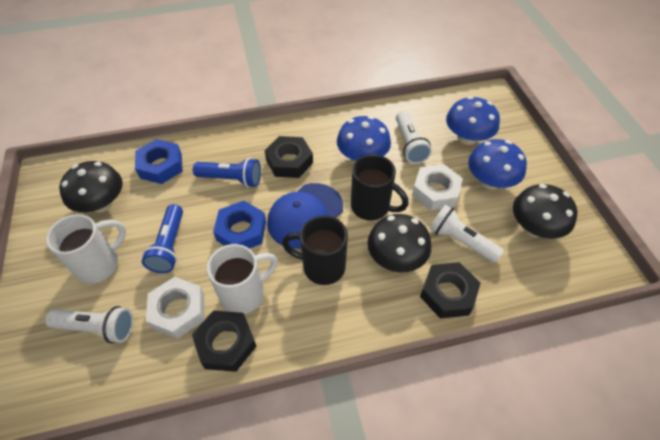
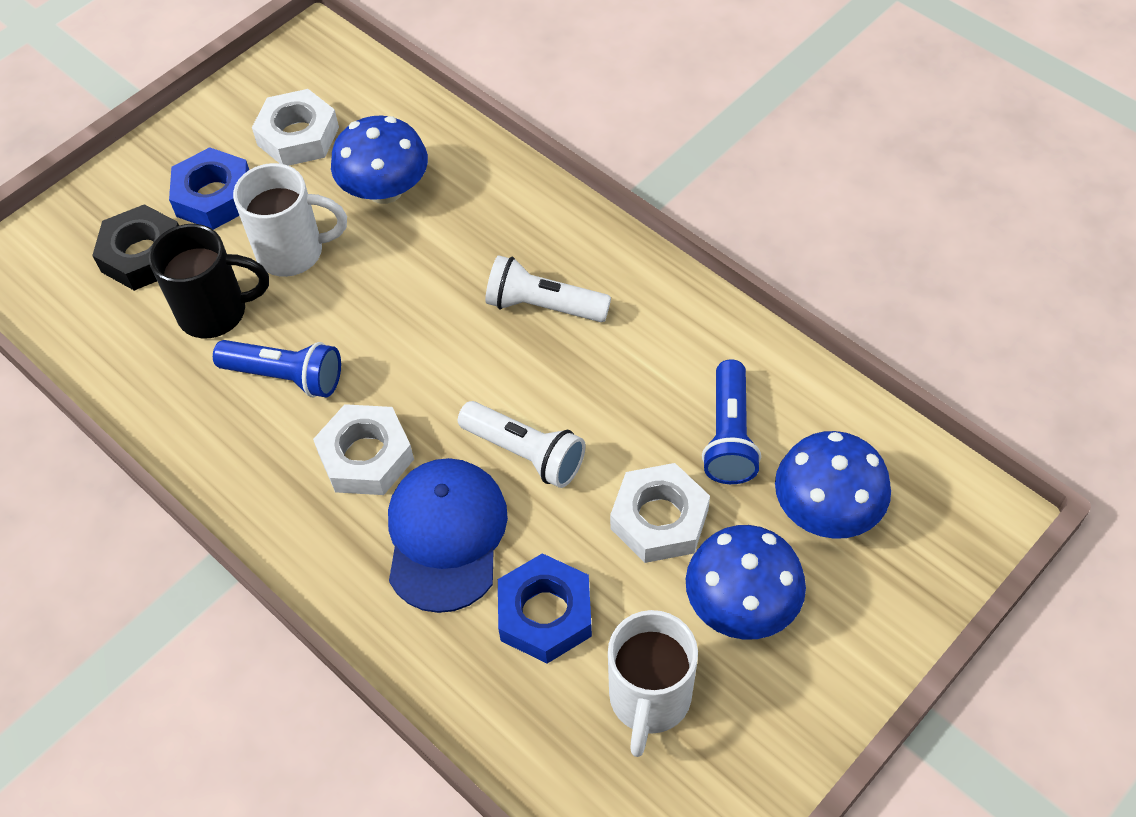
black mug: [282,216,348,285] [351,154,409,220] = 2 -> [149,224,269,338] = 1
black mushroom: [59,161,123,213] [368,214,431,273] [513,184,578,239] = 3 -> none = 0
black nut: [192,310,257,372] [265,136,313,178] [420,262,481,319] = 3 -> [92,204,179,291] = 1
white flashlight: [45,306,133,343] [396,111,432,164] [429,205,504,263] = 3 -> [458,401,586,488] [485,255,611,322] = 2
white nut: [146,277,204,339] [412,164,463,211] = 2 -> [252,89,339,166] [313,404,414,495] [610,463,710,563] = 3

